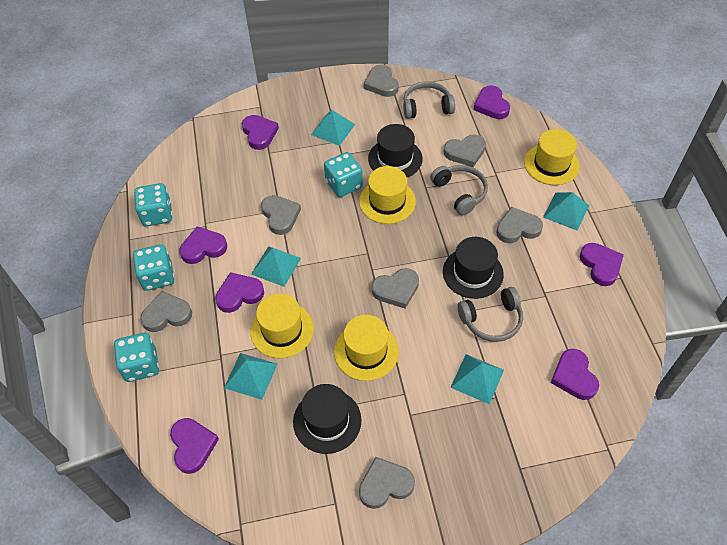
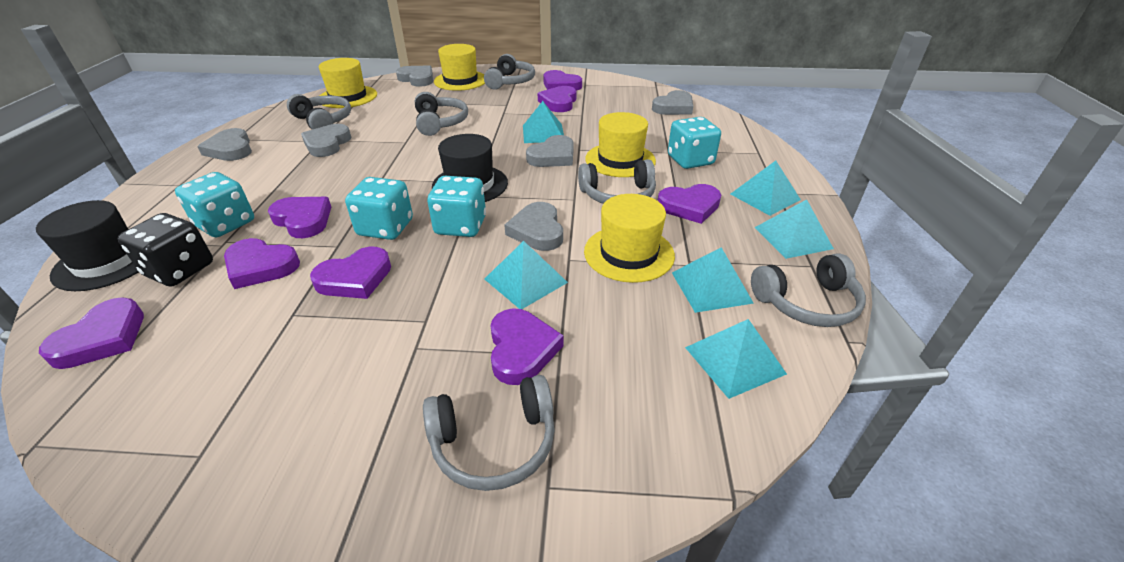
black dice: none = 0 -> [117,213,213,286] = 1
black hat: [293,384,362,454] [368,124,423,177] [443,237,504,299] = 3 -> [36,200,139,291] [432,134,508,202] = 2
grey headphones: [403,81,455,119] [430,165,488,215] [457,287,523,342] = 3 -> [287,94,351,130] [415,92,468,136] [423,375,555,491] [484,54,535,90] [578,159,656,204] [751,253,866,327] = 6
grey heart: [140,291,192,332] [261,195,301,235] [359,457,415,509] [364,64,399,97] [372,268,419,309] [444,135,486,167] [496,207,543,243] = 7 -> [197,128,252,161] [301,124,352,157] [396,65,433,87] [504,202,563,251] [526,135,574,167] [652,90,693,115] = 6
purple heart: [170,418,219,474] [179,226,227,264] [215,272,264,313] [242,115,279,150] [474,85,510,119] [551,349,599,400] [580,243,624,286] = 7 -> [39,298,144,369] [224,238,300,289] [268,197,331,238] [310,247,391,299] [490,308,564,385] [538,86,576,112] [543,70,582,91] [658,184,721,224] = 8
turquoise pyramid: [224,353,277,400] [251,246,301,287] [311,110,355,146] [450,354,504,404] [543,192,589,230] = 5 -> [484,241,568,309] [523,101,564,143] [672,247,754,313] [685,319,787,399] [731,161,801,216] [754,199,834,259] = 6

